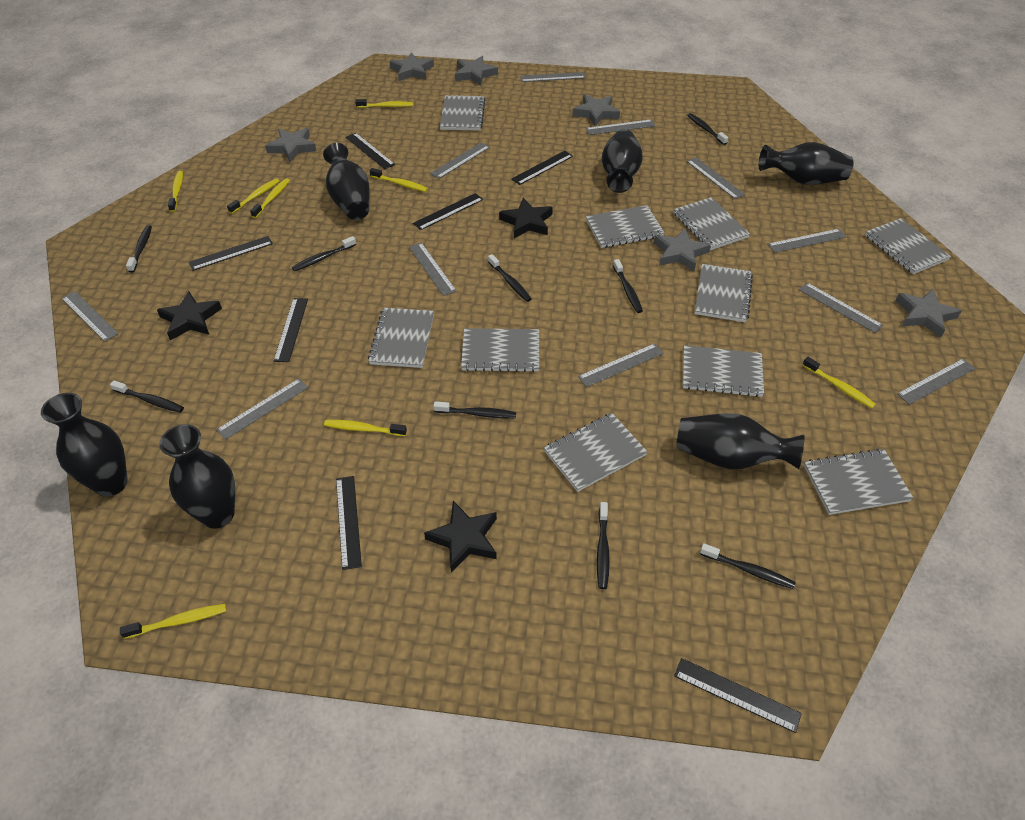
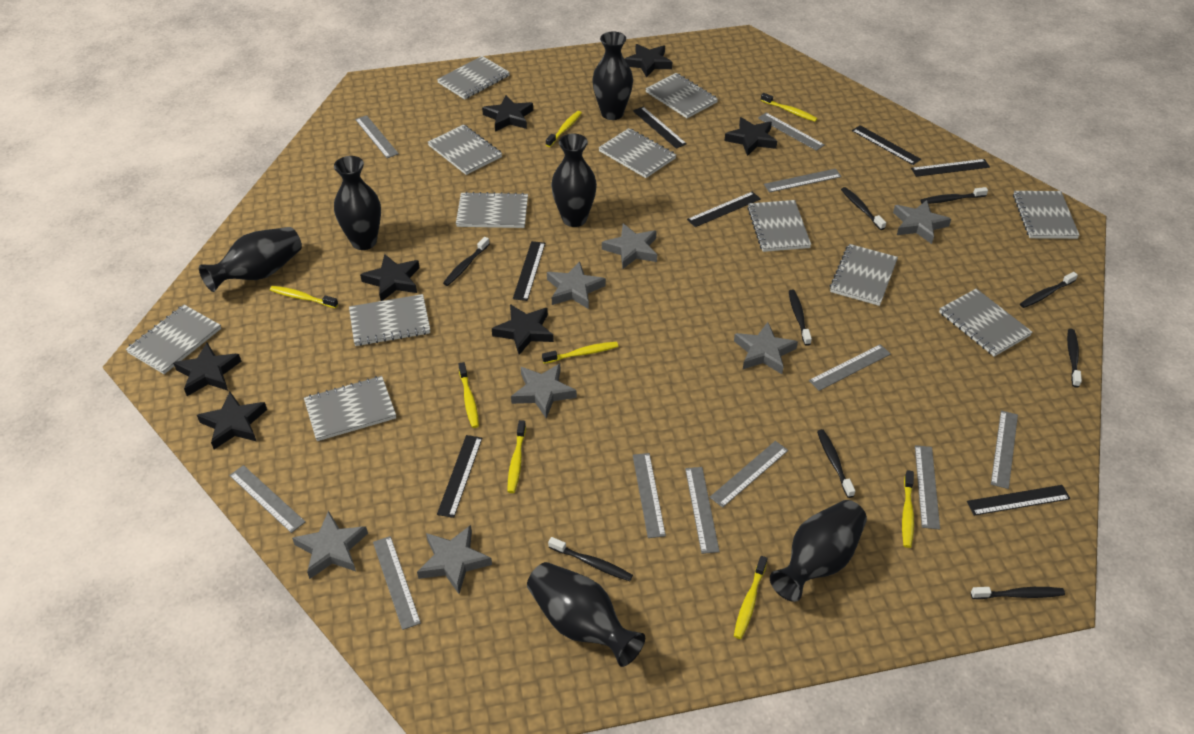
black star: [157,291,222,340] [424,501,497,572] [499,198,553,238] = 3 -> [173,343,241,396] [197,392,267,450] [360,254,420,301] [482,95,533,132] [492,304,554,355] [625,44,672,78] [724,117,777,156] = 7
grey notebook: [368,308,434,368] [440,95,485,130] [461,328,539,372] [544,413,648,492] [586,205,665,248] [673,197,750,250] [683,345,764,397] [694,264,753,322] [804,449,913,515] [865,218,951,274] = 10 -> [126,305,221,374] [304,376,396,441] [349,294,430,346] [428,124,502,175] [437,56,510,99] [456,192,528,228] [598,128,676,178] [645,73,718,118] [747,200,811,252] [830,244,898,306] [939,289,1033,357] [1013,191,1080,239] = 12
grey star: [265,128,317,162] [389,52,434,81] [455,56,498,86] [572,94,620,126] [654,228,711,271] [895,289,961,338] = 6 -> [292,511,368,579] [417,525,492,594] [511,363,577,419] [547,261,606,309] [602,224,657,269] [734,322,798,374] [893,200,951,244] = 7

